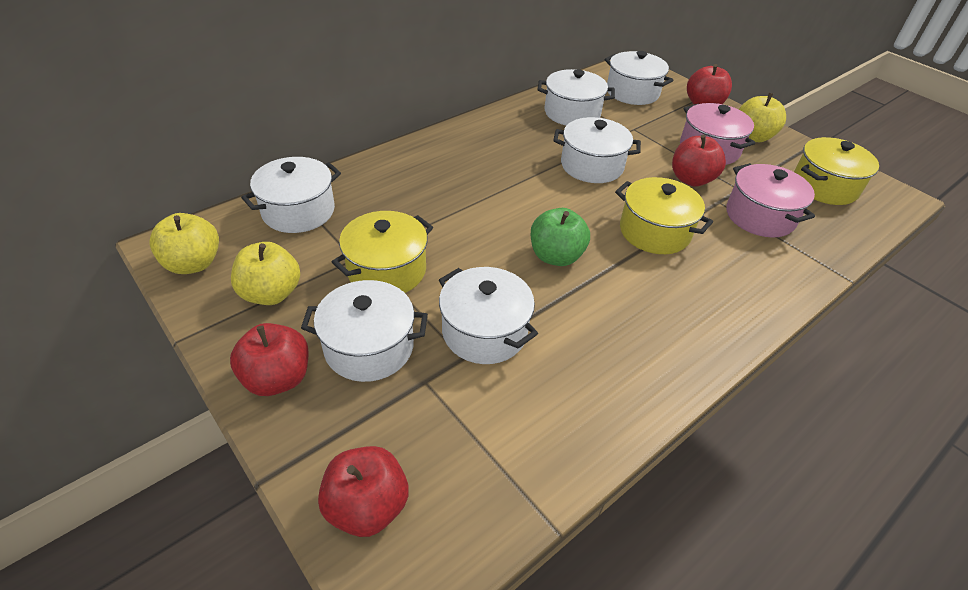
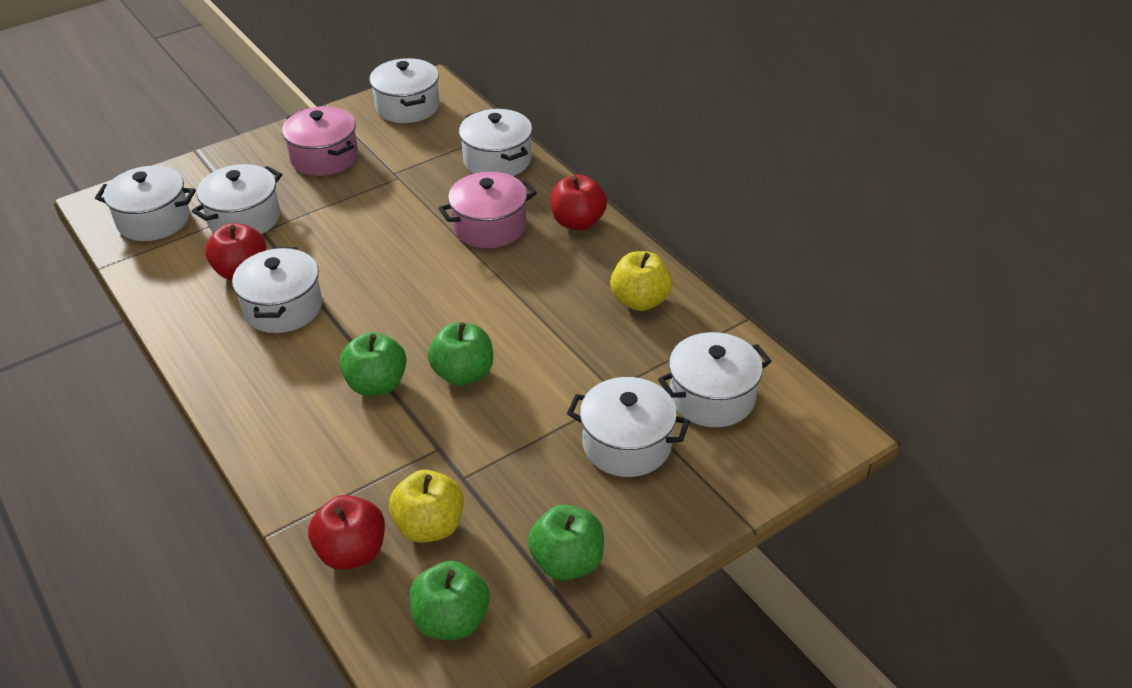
green apple: [530,208,590,266] = 1 -> [339,332,407,396] [409,561,489,640] [428,322,493,386] [528,505,604,580] = 4
red apple: [230,323,309,396] [318,446,409,537] [672,135,726,187] [687,64,732,104] = 4 -> [205,223,266,281] [308,495,385,570] [551,175,607,231] = 3
white pot: [241,157,341,233] [301,280,428,382] [439,267,538,364] [537,69,615,126] [553,117,641,183] [605,51,673,105] = 6 -> [95,166,196,241] [192,164,282,234] [232,247,322,333] [369,58,440,123] [459,109,532,176] [567,377,690,477] [658,332,772,427] = 7
yellow apple: [149,213,219,274] [231,242,300,305] [739,93,786,142] = 3 -> [389,470,464,543] [610,251,672,311] = 2
yellow pot: [332,211,433,293] [615,177,713,254] [794,137,879,205] = 3 -> none = 0

